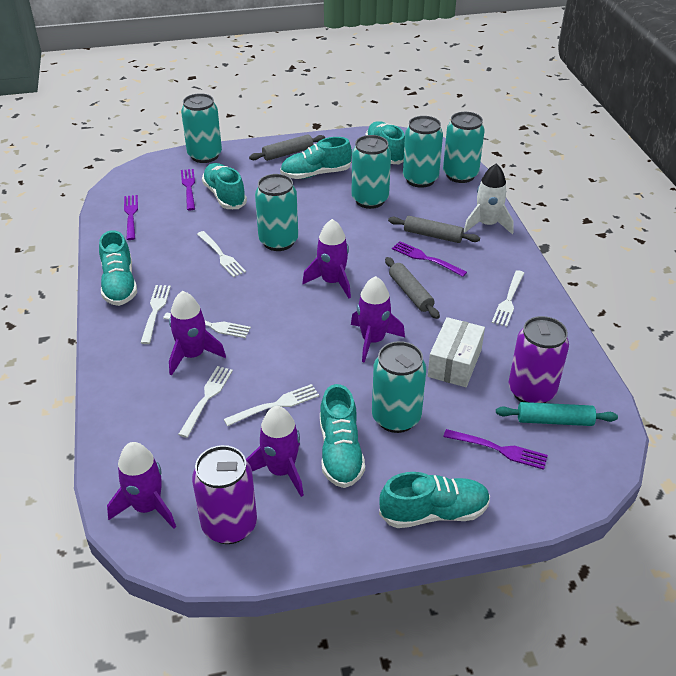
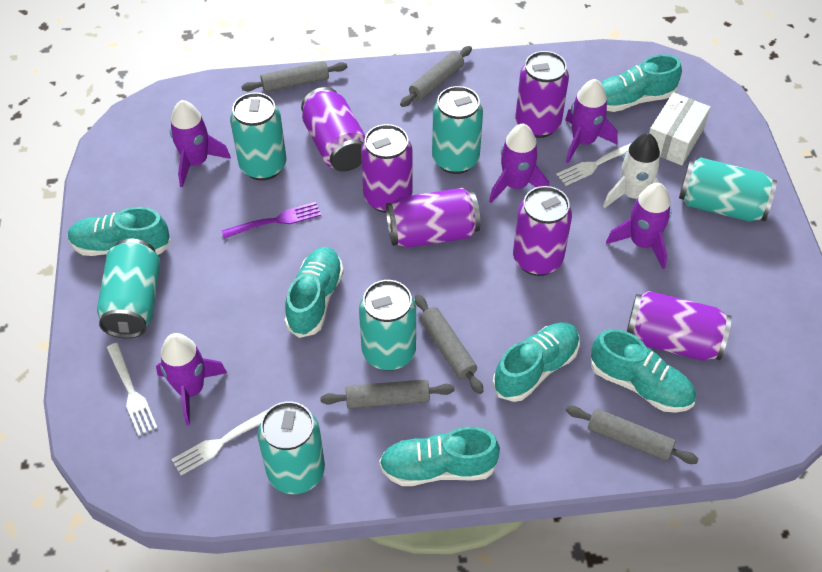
grey rolling pin: [249,134,325,161] [385,257,440,319] [388,216,480,243] = 3 -> [241,61,347,93] [320,379,455,409] [400,46,472,107] [415,295,484,394] [566,406,699,464] = 5
purple can: [192,445,257,544] [508,316,569,403] = 2 -> [301,87,365,172] [361,124,413,213] [386,188,480,248] [513,186,572,276] [515,51,569,138] [627,291,732,361] = 6
purple fork: [124,195,138,240] [181,169,195,211] [392,241,467,277] [443,429,548,470] = 4 -> [222,202,321,239] = 1
turquoise rolling pin: [496,402,618,426] = 1 -> none = 0
white fork: [141,285,171,344] [163,313,251,338] [178,366,233,438] [197,231,246,277] [224,384,319,426] [492,270,524,327] = 6 -> [107,343,157,436] [172,410,267,475] [556,143,632,186] = 3

